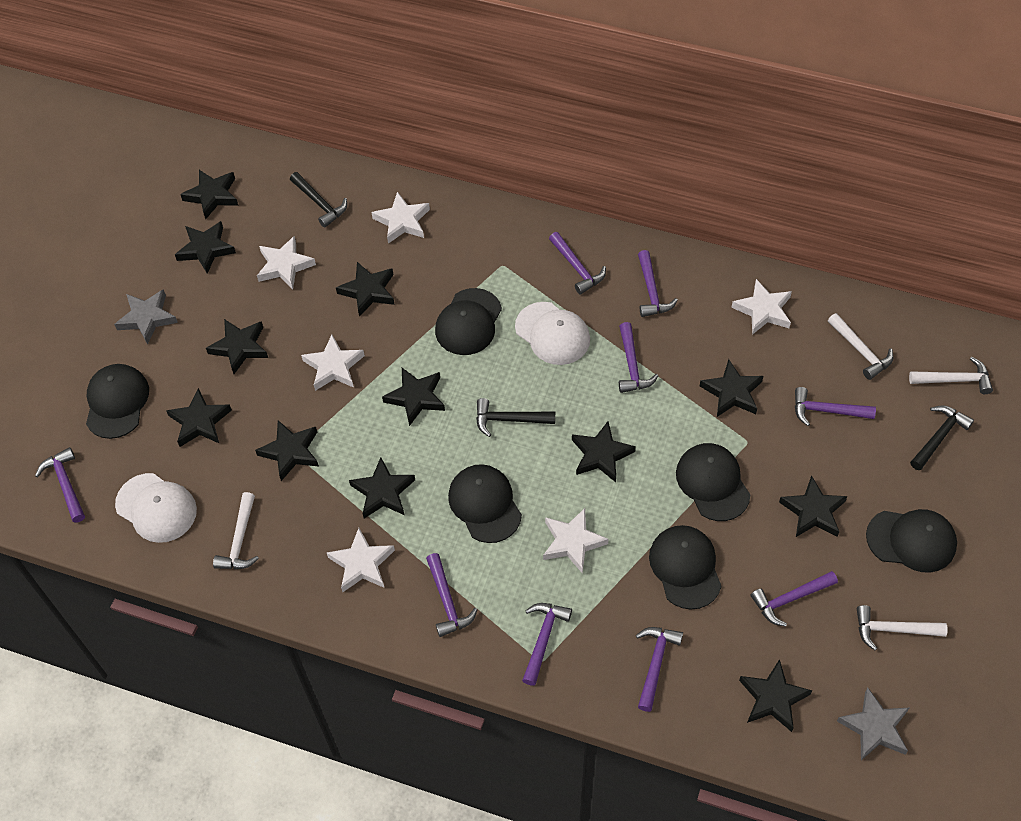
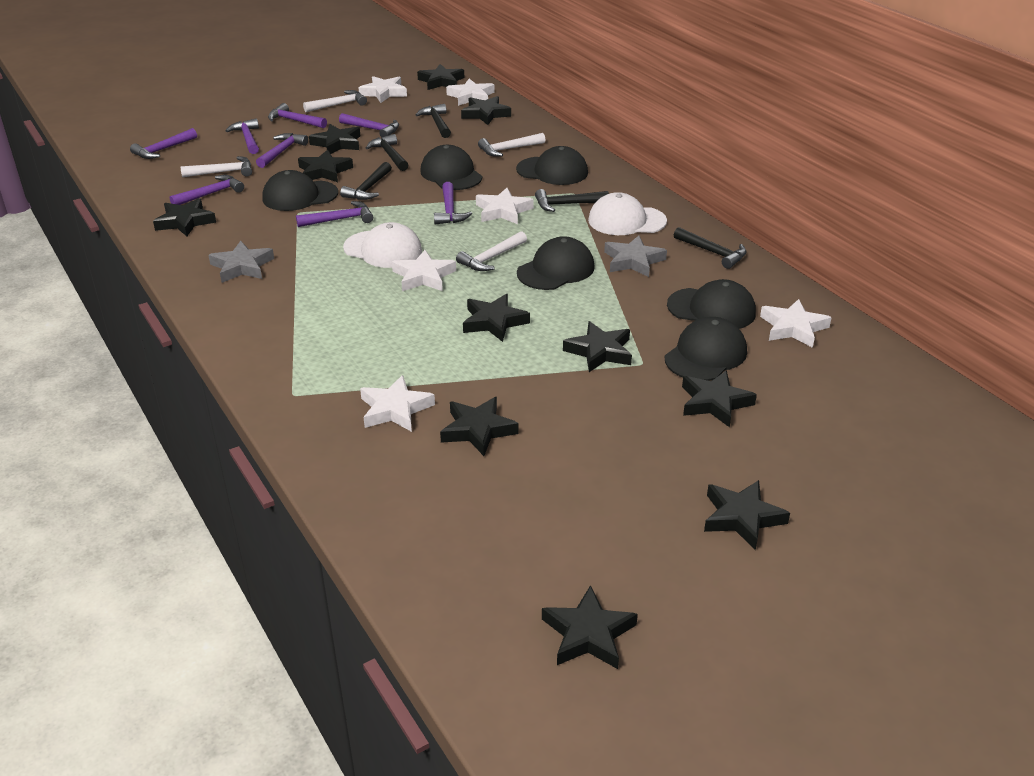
black hammer: [290,172,347,228] [476,398,555,437] [910,406,974,470] = 3 -> [340,162,392,200] [366,134,408,171] [416,104,451,138] [535,189,609,212] [674,227,747,269] = 5
black star: [166,388,232,447] [175,221,236,274] [180,170,238,219] [206,319,268,374] [255,420,319,481] [336,262,395,317] [349,457,415,518] [382,368,445,426] [572,421,636,482] [700,359,763,417] [739,659,812,732] [779,475,848,537] = 12 -> [153,198,216,237] [298,150,353,182] [309,124,360,154] [417,64,464,90] [440,397,519,456] [461,96,511,125] [463,294,530,342] [542,585,638,669] [563,321,632,372] [682,370,757,427] [704,480,790,550] = 11
purple hammer: [35,447,85,523] [426,553,478,637] [522,603,572,686] [549,232,606,294] [619,322,658,393] [636,627,683,712] [638,250,678,317] [751,571,838,627] [795,387,876,426] = 9 -> [130,128,197,159] [170,175,244,205] [226,118,259,154] [256,133,308,168] [268,103,327,128] [296,201,373,227] [339,113,399,137] [434,182,472,225] = 8

